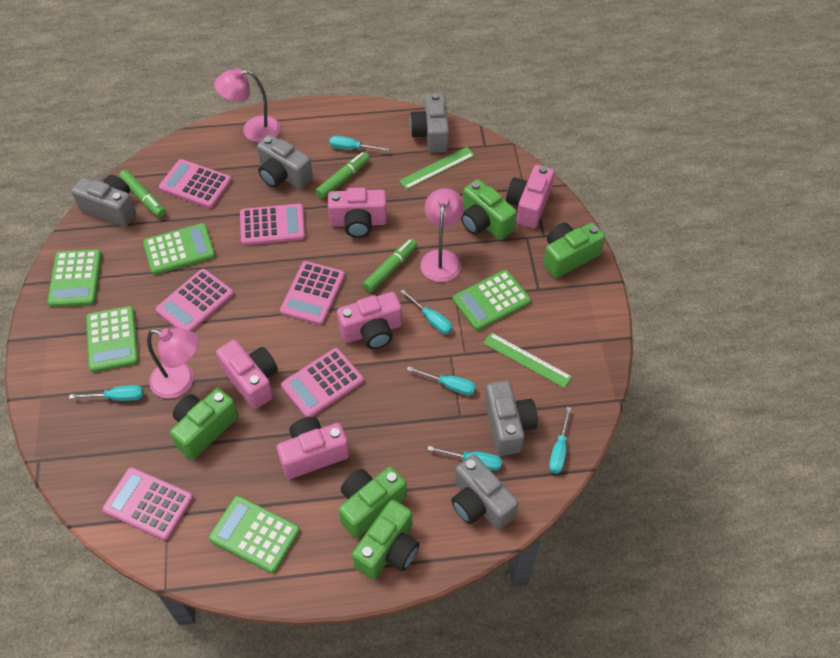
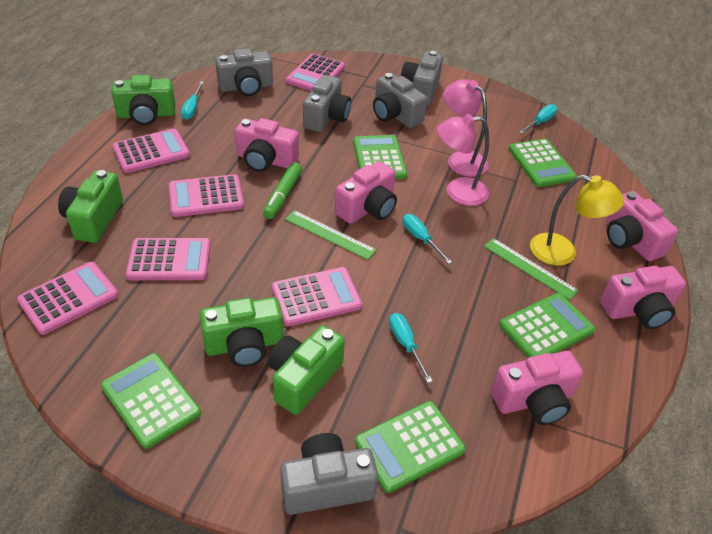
green camera: [170,388,238,460] [339,466,407,538] [352,499,419,580] [461,179,517,240] [543,223,605,278] = 5 -> [58,170,123,243] [112,75,175,125] [200,297,283,367] [268,325,345,415] = 4
green marker: [119,170,166,217] [315,152,370,199] [363,239,417,292] = 3 -> [263,162,302,219] = 1
pink lamp: [147,328,199,399] [214,68,280,143] [420,188,464,282] = 3 -> [437,114,489,206] [444,79,488,177] = 2
turquoise screwdriver: [69,385,144,401] [329,136,390,151] [400,290,452,334] [407,366,476,396] [427,446,502,471] [549,407,571,474] = 6 -> [181,81,204,120] [389,313,433,383] [403,214,452,264] [520,104,557,134] = 4
yellow lamp: none = 0 -> [530,175,624,266] = 1

